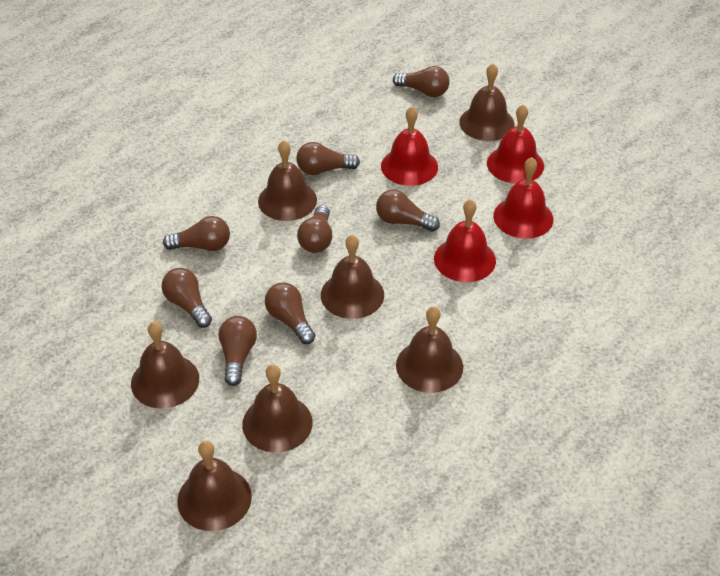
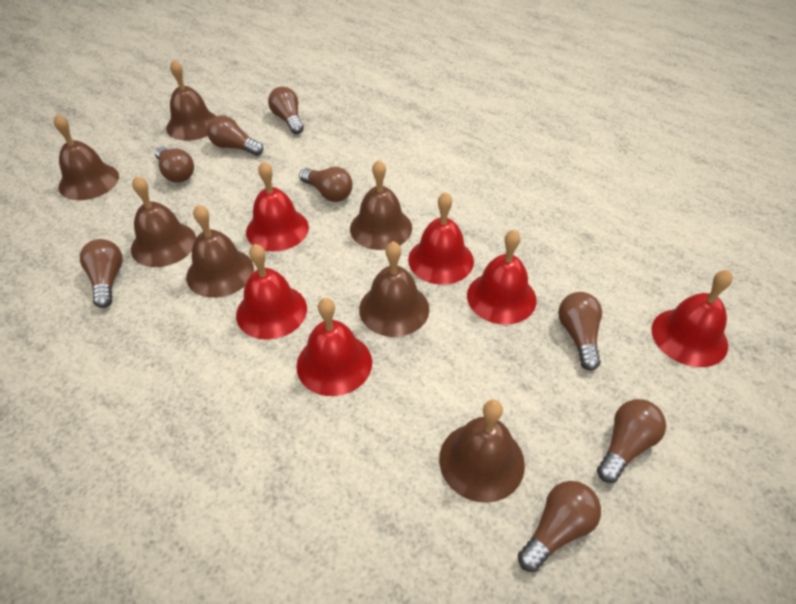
red bell: [381,106,438,186] [434,199,496,282] [487,104,544,184] [493,157,553,239] = 4 -> [236,244,307,340] [246,161,309,251] [296,298,372,396] [408,192,474,285] [467,229,536,325] [652,270,733,367] = 6

